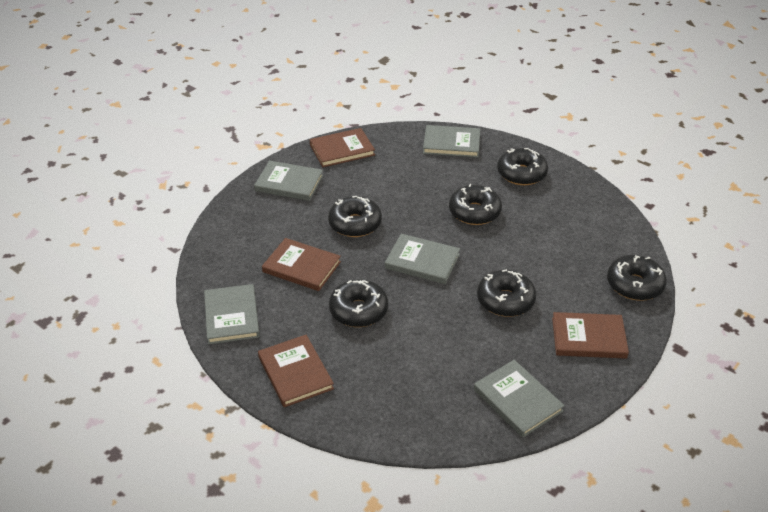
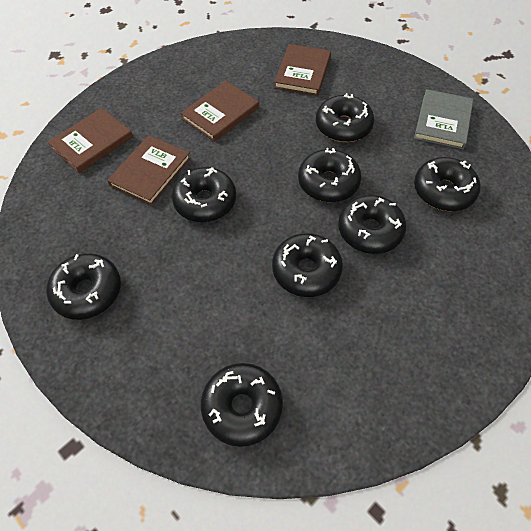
black donut: [328,196,382,237] [329,280,388,327] [449,184,502,225] [477,269,536,317] [497,148,548,185] [607,255,667,301] = 6 -> [46,253,121,320] [172,167,236,222] [201,363,283,447] [272,233,343,297] [298,148,361,202] [316,93,374,142] [338,195,406,254] [414,157,481,211] = 8
grey book: [204,284,260,344] [254,161,323,201] [385,234,460,284] [423,125,480,158] [474,360,565,437] = 5 -> [414,89,473,149] = 1

